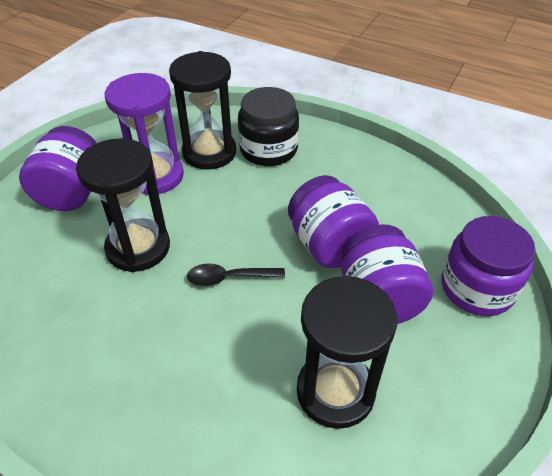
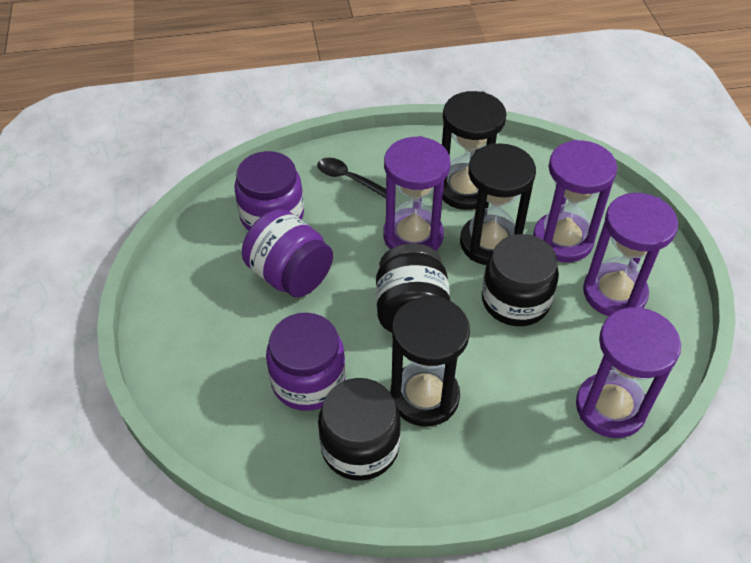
black jar: [238,87,299,166] = 1 -> [318,378,401,481] [376,243,451,333] [482,234,559,326] = 3
purple hourglass: [105,73,184,195] = 1 -> [383,136,450,251] [533,140,617,262] [576,307,681,438] [583,193,678,316] = 4
purple jar: [19,126,97,211] [288,175,379,268] [341,224,433,324] [442,216,536,316] = 4 -> [234,151,304,231] [242,209,333,297] [266,313,346,411] = 3

